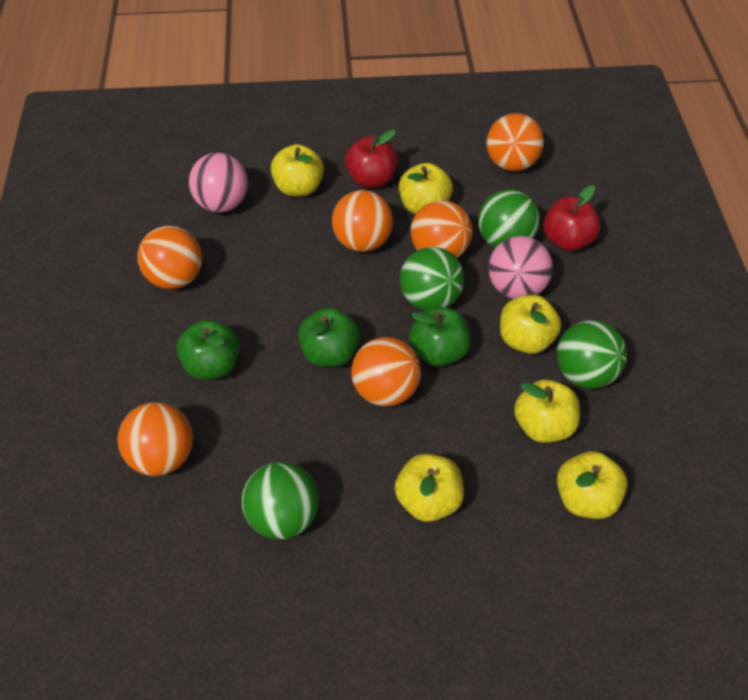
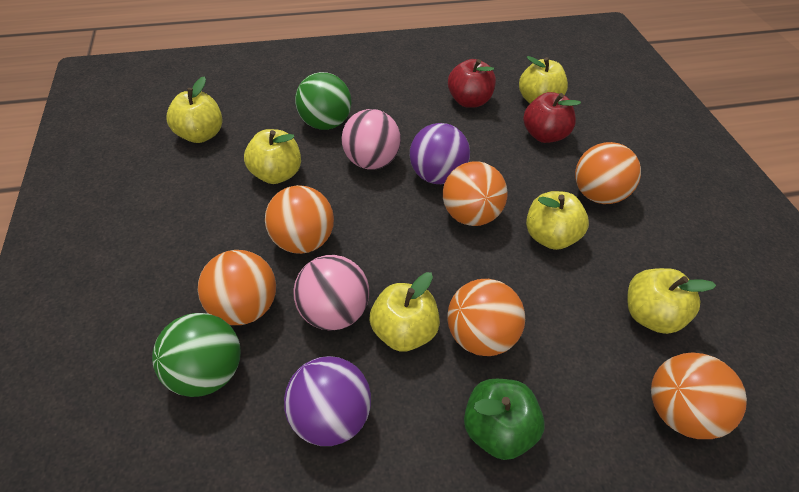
green apple: [177,320,240,380] [298,308,360,367] [409,307,471,366] = 3 -> [464,379,545,460] = 1
green ball: [242,462,319,539] [400,247,464,310] [478,189,540,248] [557,320,627,389] = 4 -> [152,313,241,397] [295,72,352,130] = 2
purple ball: none = 0 -> [284,356,371,446] [410,123,470,184] = 2

